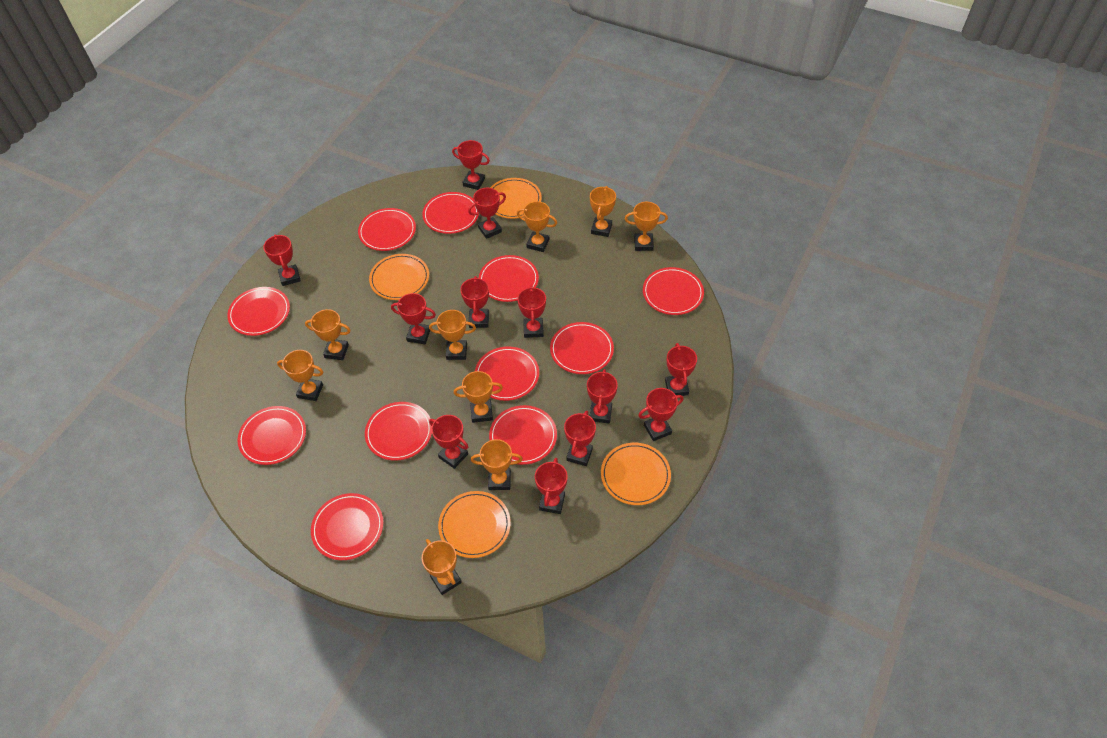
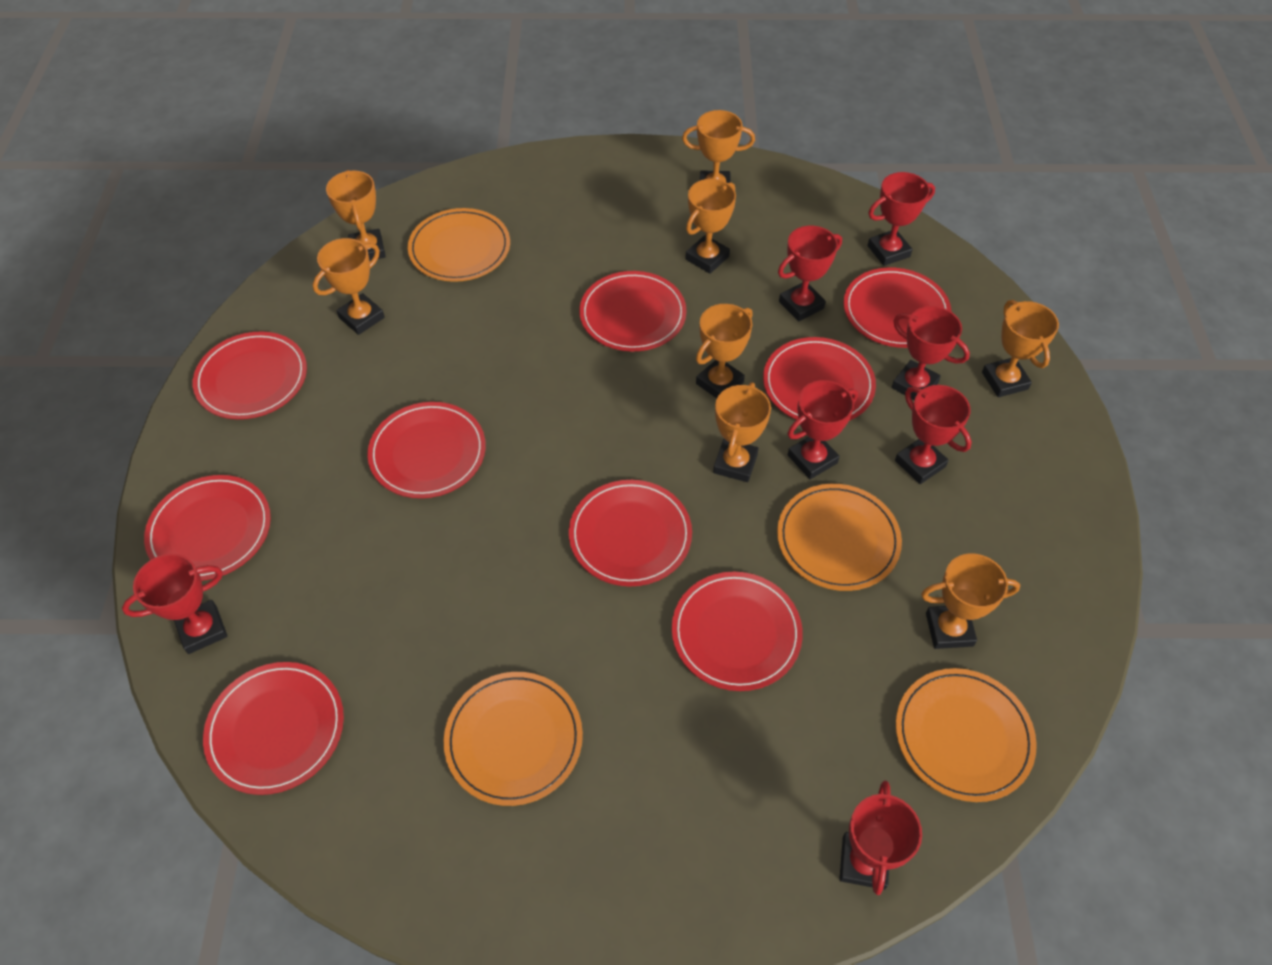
orange trophy: [277,350,323,401] [305,309,351,360] [422,539,462,595] [429,310,476,360] [454,371,503,423] [471,439,523,490] [517,201,557,252] [590,186,616,237] [625,202,668,251] = 9 -> [313,238,385,335] [326,170,386,260] [682,110,755,183] [685,179,736,274] [696,304,753,398] [713,382,771,482] [921,553,1020,649] [982,300,1059,397] = 8
red plate: [227,287,290,336] [238,406,306,465] [311,493,383,560] [358,208,416,251] [365,402,432,461] [422,192,479,234] [475,347,539,401] [479,255,539,302] [489,405,557,465] [550,322,614,374] [643,267,704,315] = 11 -> [144,475,271,581] [193,331,307,419] [203,662,344,795] [367,402,486,498] [569,480,692,586] [580,271,687,351] [672,572,803,691] [763,337,876,421] [843,268,951,348] = 9
red trophy: [263,234,301,286] [391,293,436,344] [429,415,468,469] [452,140,490,190] [460,276,489,328] [468,188,506,239] [517,286,546,338] [535,458,568,514] [564,411,596,466] [587,369,618,423] [638,388,684,441] [665,343,697,396] = 12 -> [122,554,227,654] [778,226,842,321] [788,380,858,479] [839,781,922,895] [868,172,935,266] [892,306,970,400] [895,385,972,484] = 7

